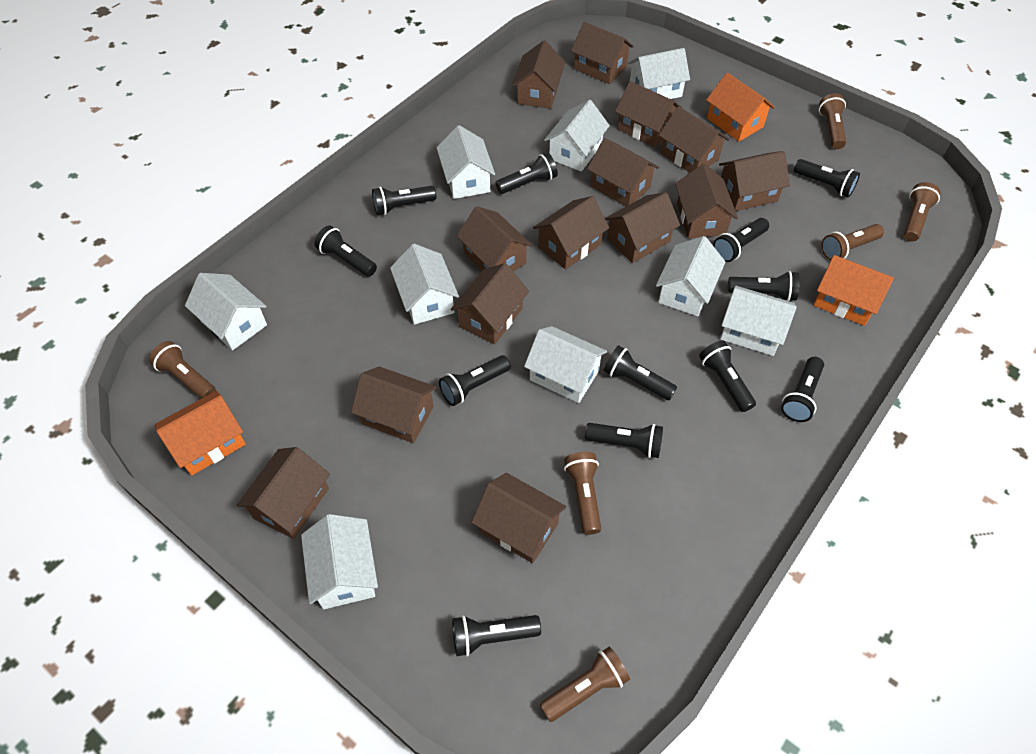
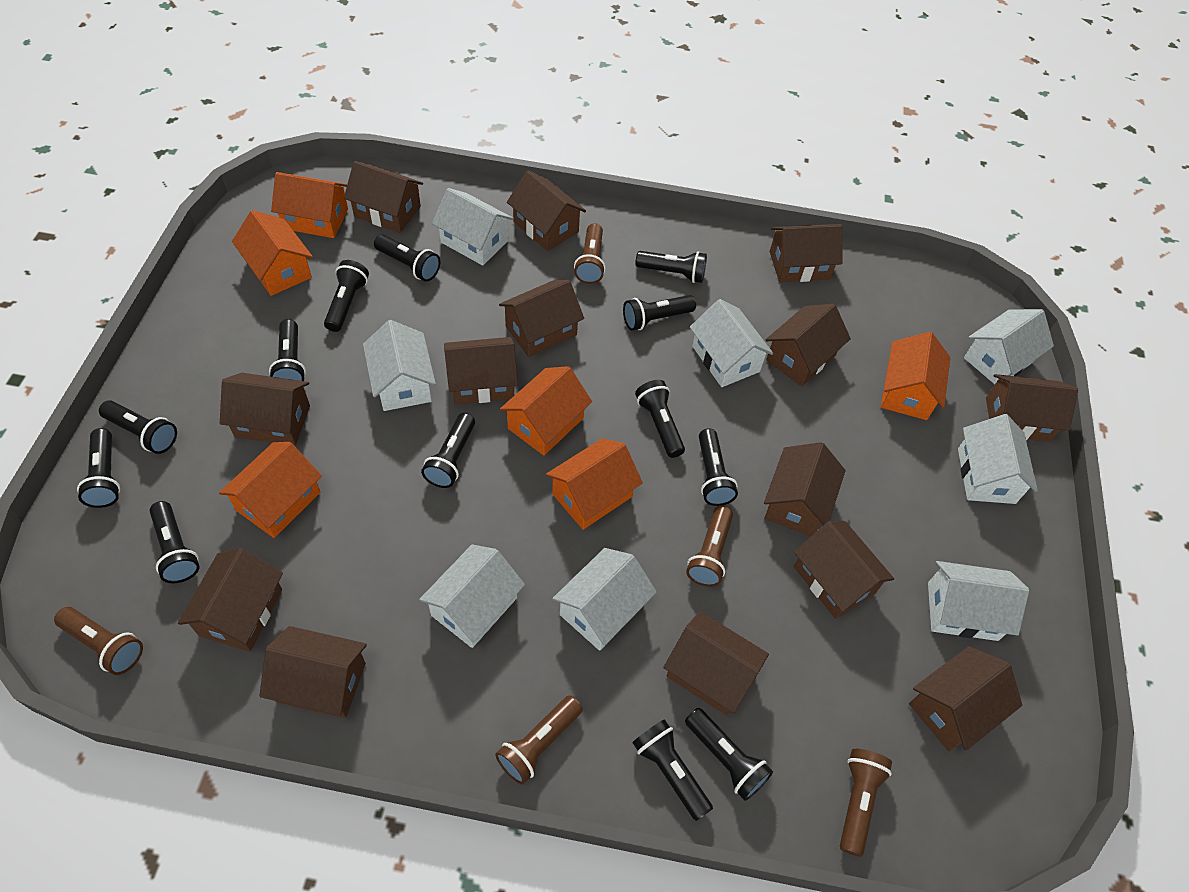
black flashlight: [314,225,377,277] [372,186,436,215] [439,355,511,406] [452,615,541,657] [496,153,558,194] [585,423,663,458] [603,345,677,400] [699,341,756,412] [713,218,769,262] [728,271,800,301] [781,357,824,422] [794,159,860,198] = 12 -> [77,428,120,508] [99,400,177,454] [150,501,199,583] [269,319,306,381] [324,260,369,332] [374,235,440,282] [421,413,475,488] [623,295,696,331] [632,719,713,821] [635,251,707,283] [635,380,685,458] [685,708,773,801] [699,428,738,506] = 13
brown flashlight: [149,341,216,399] [540,647,630,722] [564,452,601,535] [819,93,846,149] [821,224,884,261] [904,182,940,241] = 6 -> [54,607,143,675] [495,695,583,784] [574,223,606,284] [686,505,733,587] [840,749,892,857] = 5
orange house: [155,391,246,476] [706,73,775,142] [813,255,894,326] = 3 -> [219,442,322,538] [232,210,313,296] [271,172,348,238] [500,366,592,456] [546,438,643,530] [881,332,950,420] = 6
white house: [185,273,267,350] [301,514,378,609] [390,244,459,325] [436,125,495,199] [524,326,607,403] [544,100,610,172] [628,48,690,99] [656,236,725,316] [720,286,797,356] = 9 -> [363,320,436,411] [419,544,525,648] [432,188,514,266] [552,548,657,651] [690,299,773,387] [928,561,1029,641] [958,414,1038,504] [964,309,1054,384] = 8

